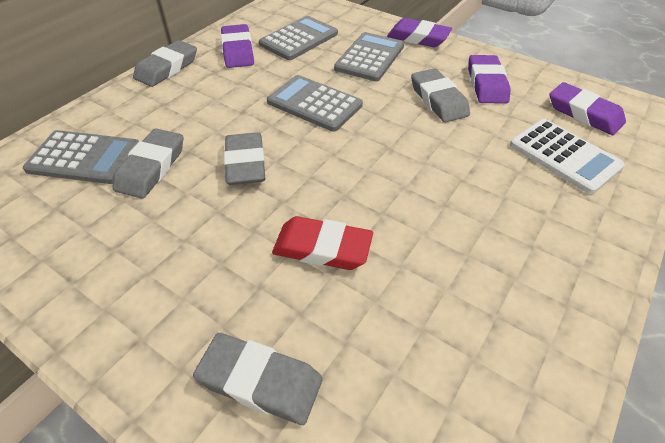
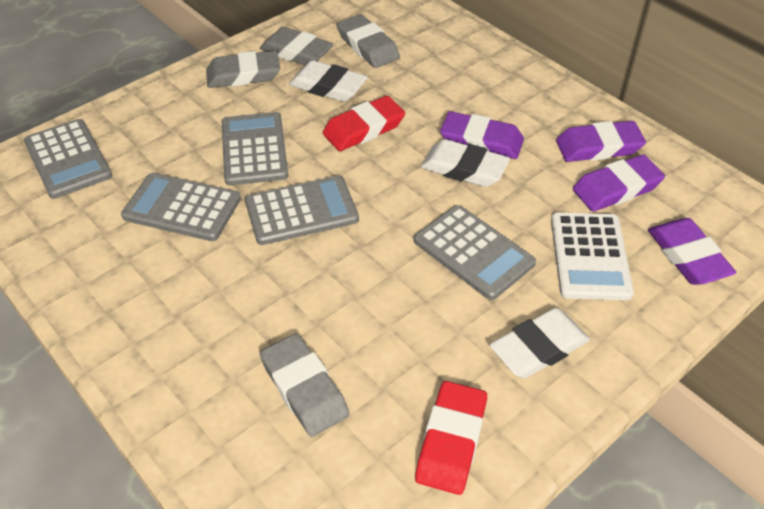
grey calculator: [23,130,139,184] [259,16,338,60] [267,75,363,132] [334,32,404,81] = 4 -> [24,119,112,199] [121,173,241,241] [222,112,288,186] [245,175,359,245] [414,205,536,300] = 5
grey eraser: [112,129,183,199] [133,40,197,87] [193,333,323,425] [224,132,265,185] [411,68,470,122] = 5 -> [206,51,280,88] [260,27,334,65] [260,333,349,437] [337,14,400,68] = 4
red eraser: [272,216,373,270] = 1 -> [323,96,405,151] [415,381,487,495] = 2
white eraser: none = 0 -> [289,60,368,102] [421,139,510,187] [490,308,590,378] = 3

